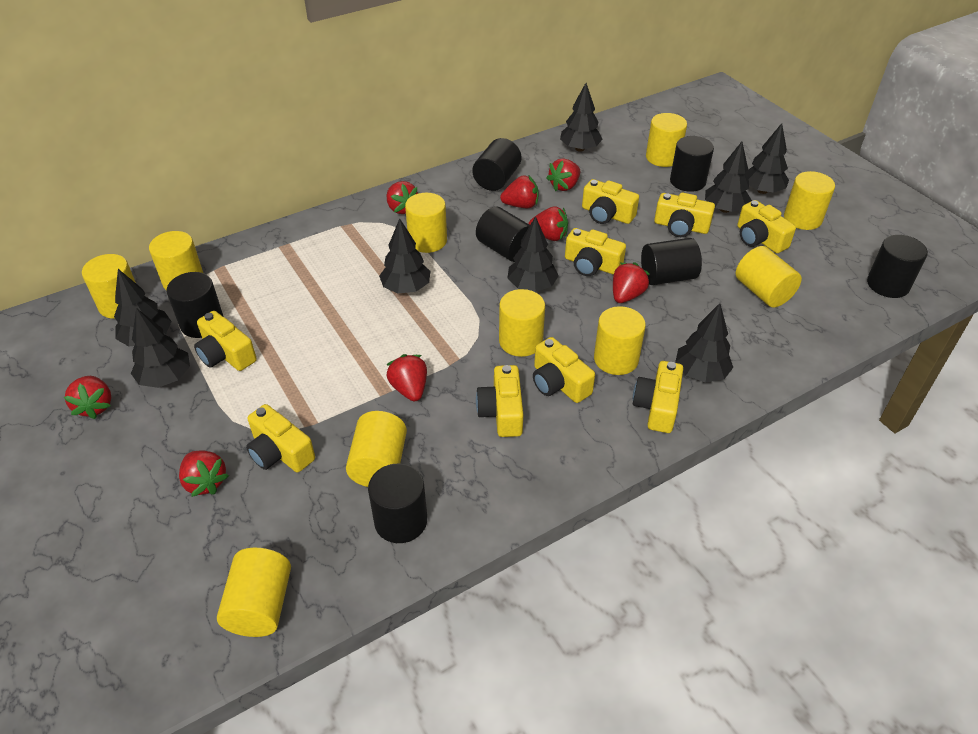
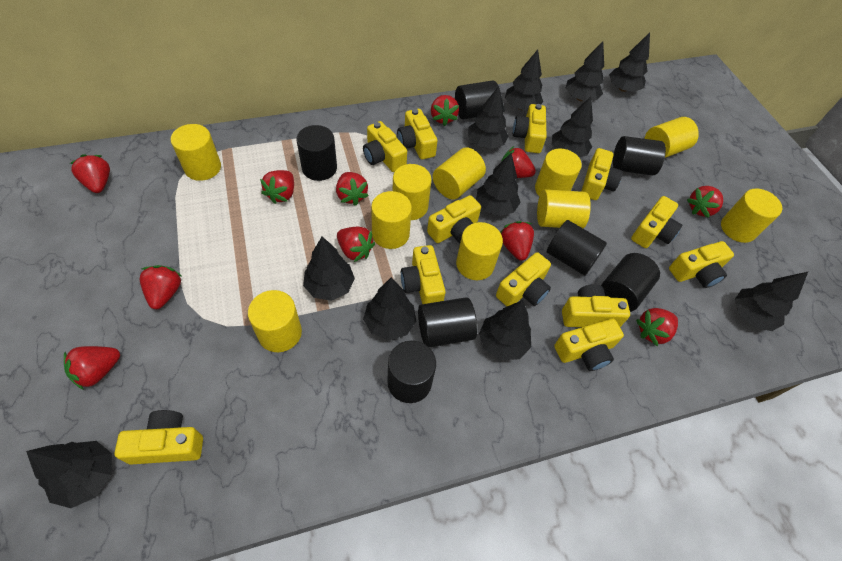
black tree: [114,269,172,346] [131,308,190,388] [379,218,430,293] [507,216,559,292] [560,83,603,152] [675,303,733,383] [705,142,752,213] [746,123,789,194] = 8 -> [26,441,112,508] [303,237,355,301] [363,277,416,340] [468,86,508,149] [476,153,521,216] [479,300,531,361] [505,49,543,111] [552,97,593,157] [566,41,604,101] [609,32,650,92] [735,272,808,331] = 11
red strawberry: [64,376,111,419] [179,450,229,497] [387,181,418,214] [387,354,427,402] [500,175,539,208] [529,206,568,241] [547,159,580,191] [613,262,650,303] = 8 -> [64,346,120,390] [70,154,110,193] [140,265,181,309] [260,170,294,204] [336,172,369,206] [337,227,375,262] [431,95,459,126] [500,221,534,261] [501,146,536,178] [636,308,678,346] [687,186,723,218] = 11
yellow camera: [194,311,257,371] [246,404,315,473] [476,365,523,437] [533,337,595,403] [565,228,626,276] [582,179,639,224] [633,361,683,433] [654,193,715,237] [737,200,796,253] = 9 -> [114,410,203,465] [363,121,407,172] [397,109,437,159] [401,245,446,304] [427,195,481,243] [496,252,551,306] [513,104,547,153] [554,319,624,371] [562,284,630,327] [581,148,623,200] [631,196,682,248] [669,241,734,288] = 12

